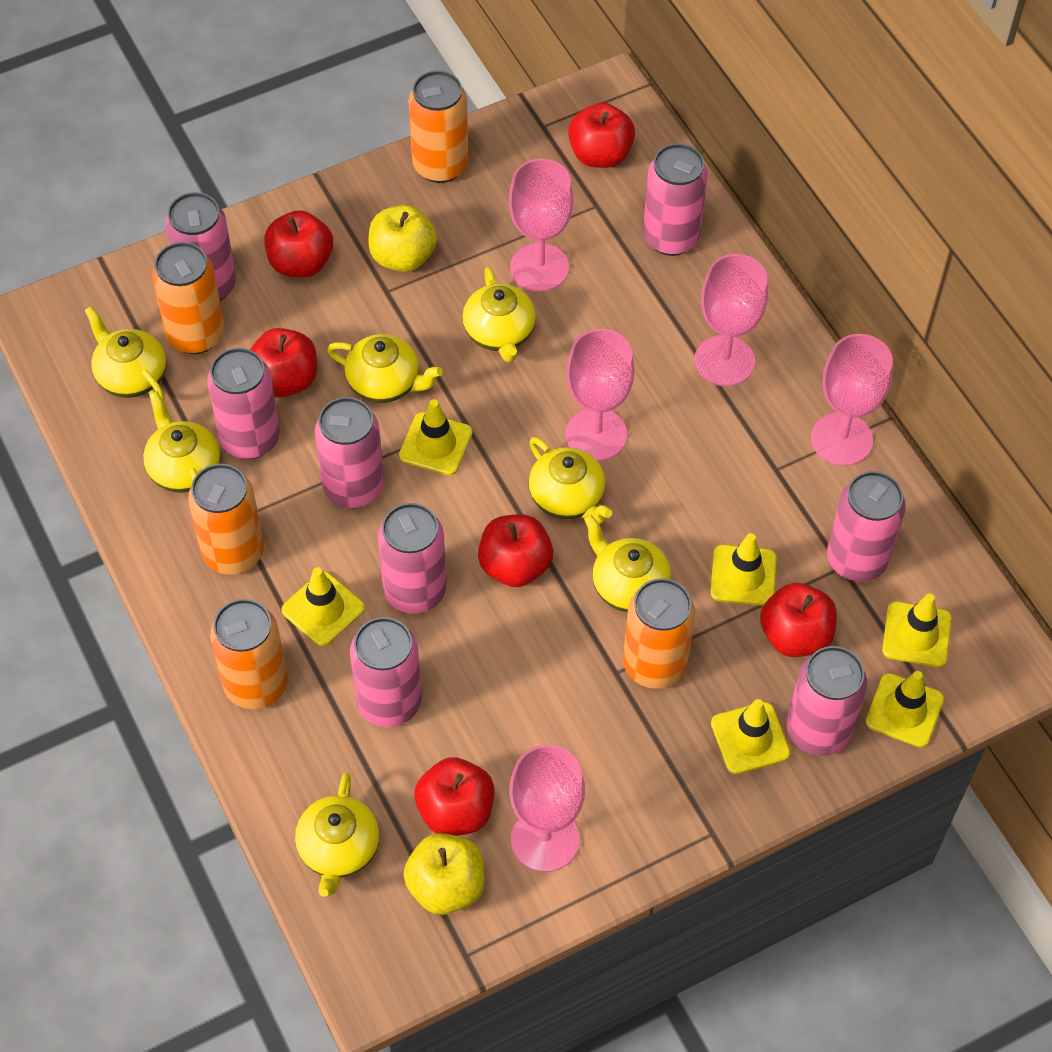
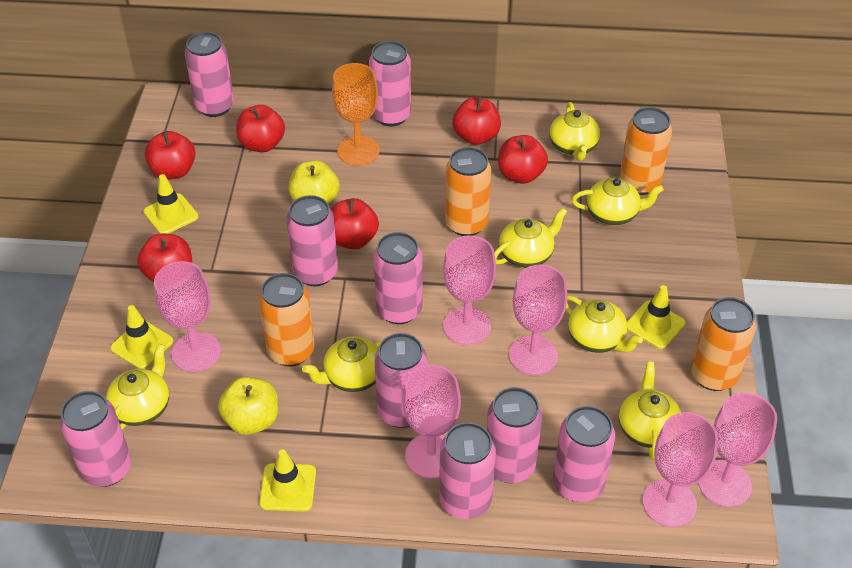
orange can: [152,242,225,354] [188,464,264,574] [210,599,287,709] [409,71,468,183] [623,578,696,689] = 5 -> [258,273,315,366] [445,147,491,236] [619,107,672,195] [691,297,756,391] = 4
orange goblet: none = 0 -> [332,63,379,166] = 1
pink can: [165,192,236,301] [207,348,280,459] [315,397,384,508] [350,617,422,727] [378,503,446,614] [643,143,708,256] [786,646,867,756] [827,471,906,582] = 8 -> [60,391,131,487] [185,32,234,117] [286,195,338,286] [369,41,411,126] [373,232,423,324] [374,333,427,428] [439,422,496,519] [487,387,542,483] [553,406,615,502] = 9
pink goblet: [509,159,573,292] [509,744,585,872] [565,329,635,461] [694,254,768,386] [811,334,893,466] = 5 -> [154,261,221,372] [403,365,461,479] [443,235,496,345] [509,264,567,375] [642,412,718,527] [698,392,777,507] = 6
yellow traffic cone: [282,567,365,646] [399,400,473,475] [710,533,777,606] [711,699,790,774] [866,671,944,747] [882,593,952,667] = 6 -> [110,305,173,369] [143,174,198,234] [259,449,316,511] [627,285,685,349] = 4

